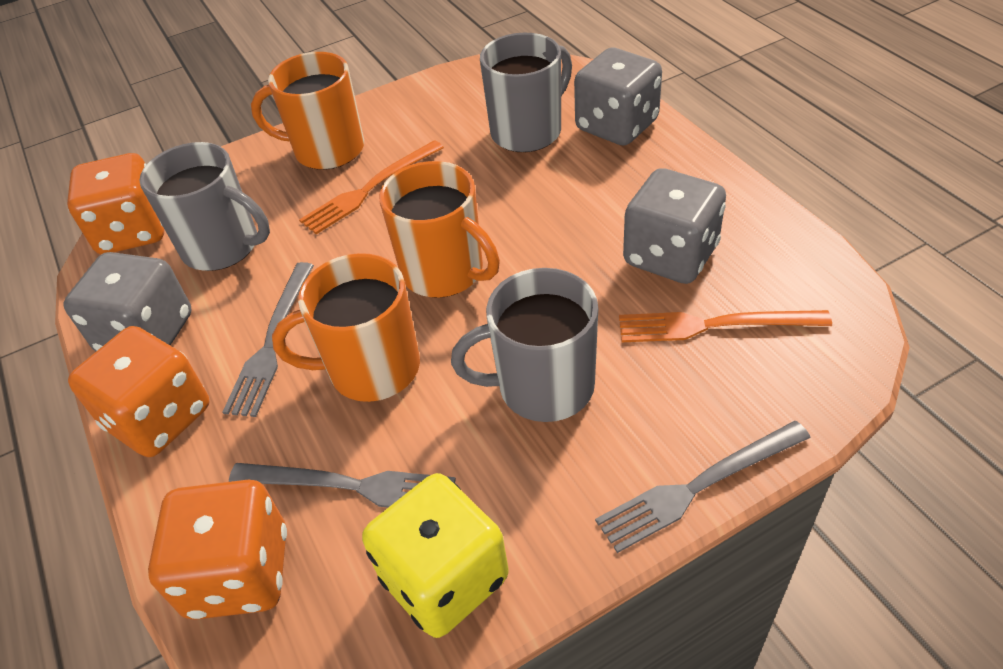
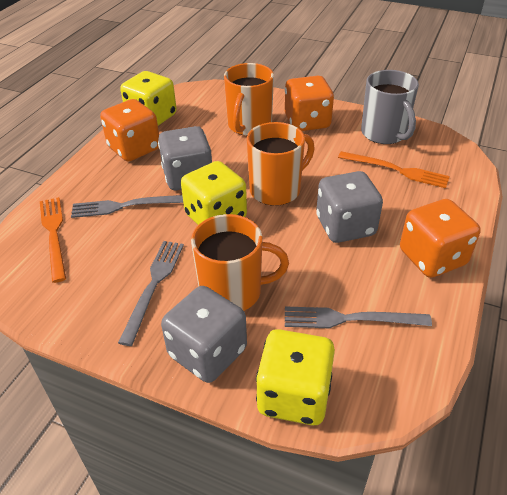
grey mug: [139,142,270,271] [451,268,598,422] [480,33,572,152] = 3 -> [361,70,419,144] = 1
yellow dice: [362,473,509,638] = 1 -> [120,71,177,126] [181,161,247,225] [256,329,335,426] = 3

